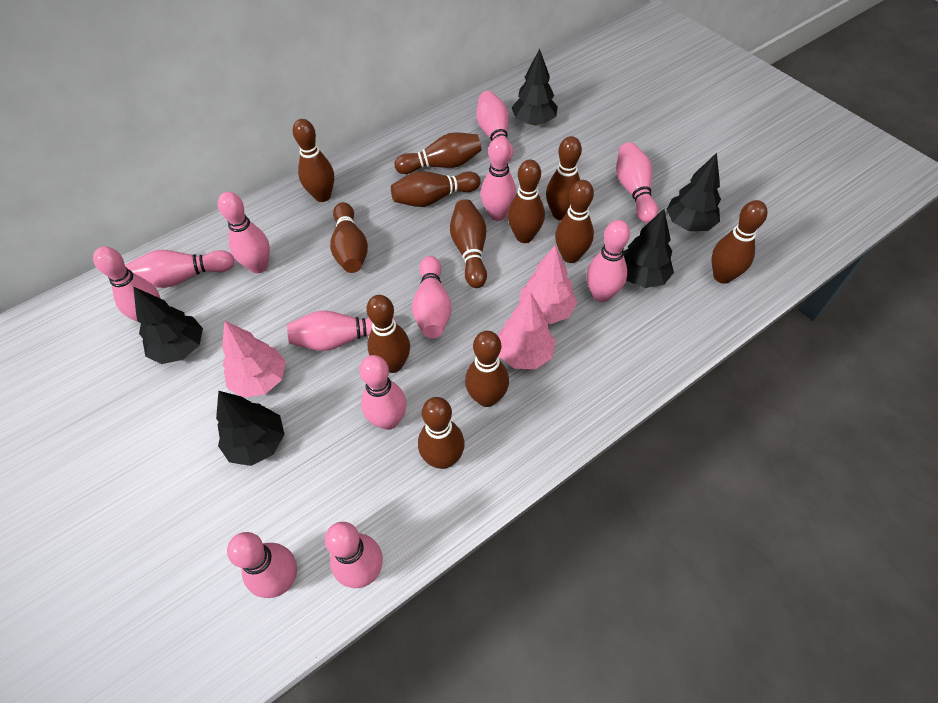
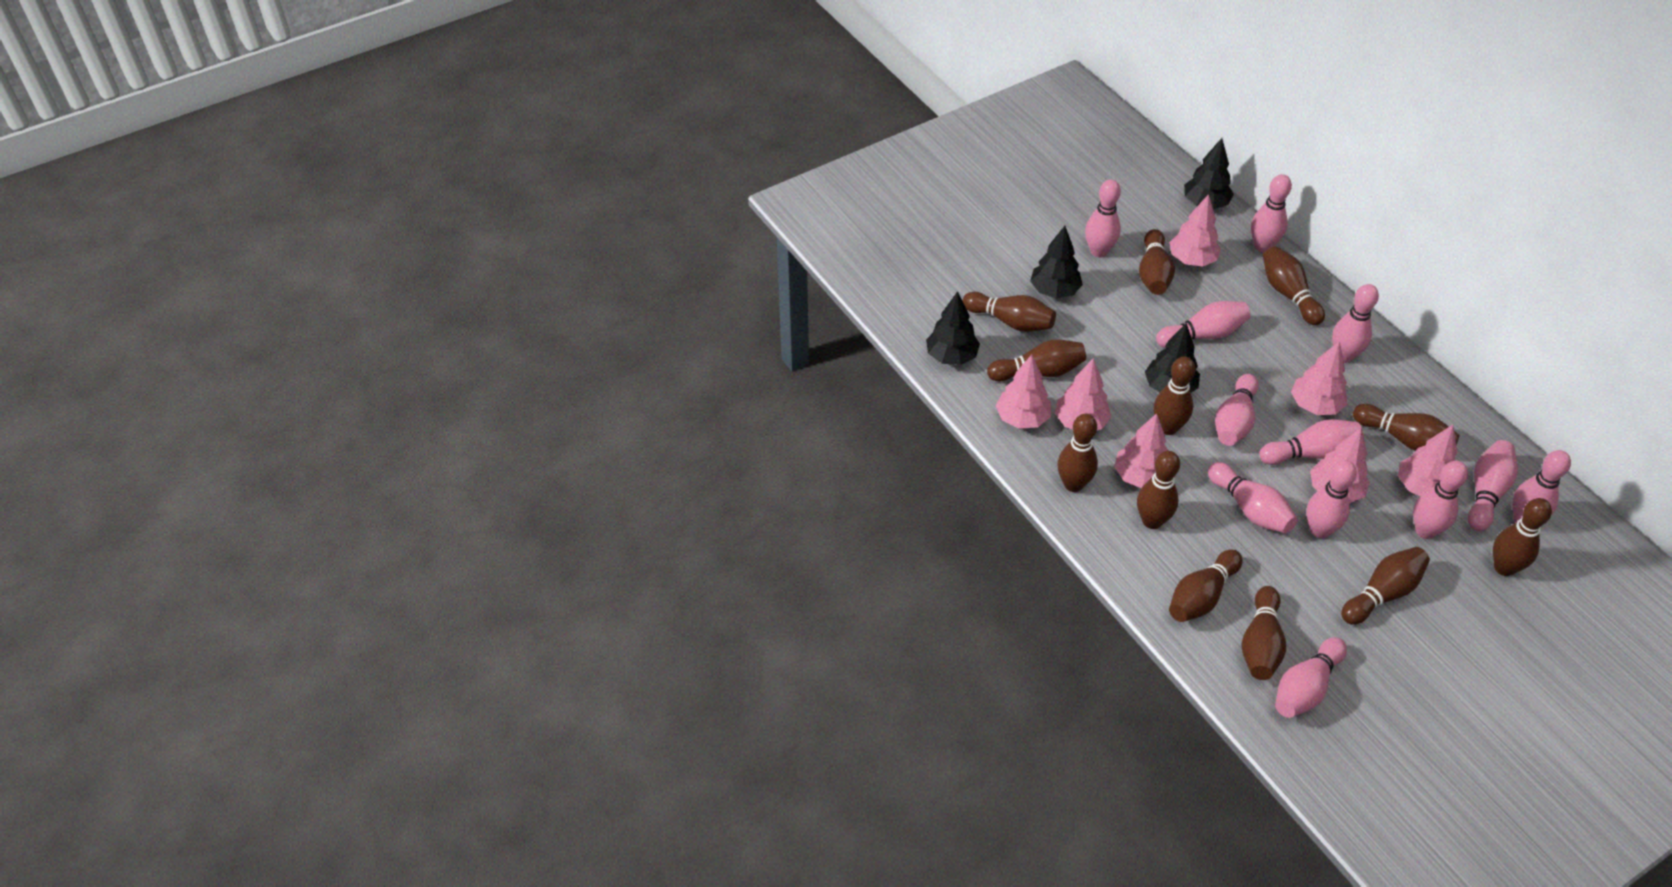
black tree: [133,287,203,364] [216,391,285,466] [512,49,558,125] [624,209,674,288] [666,153,721,231] = 5 -> [926,291,980,365] [1030,226,1083,298] [1145,323,1200,393] [1184,138,1234,209] = 4
pink tree: [222,321,286,398] [497,292,556,369] [519,245,577,324] = 3 -> [996,355,1051,429] [1055,358,1111,430] [1114,413,1169,488] [1169,194,1221,266] [1291,341,1347,415] [1310,428,1370,503] [1398,425,1457,496] = 7

